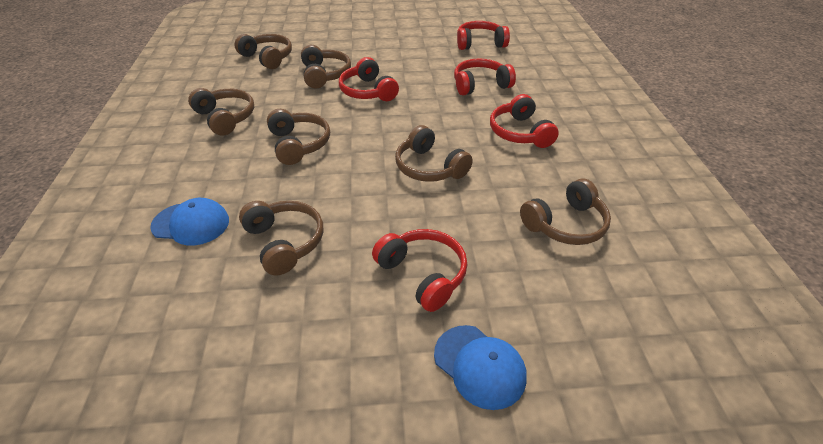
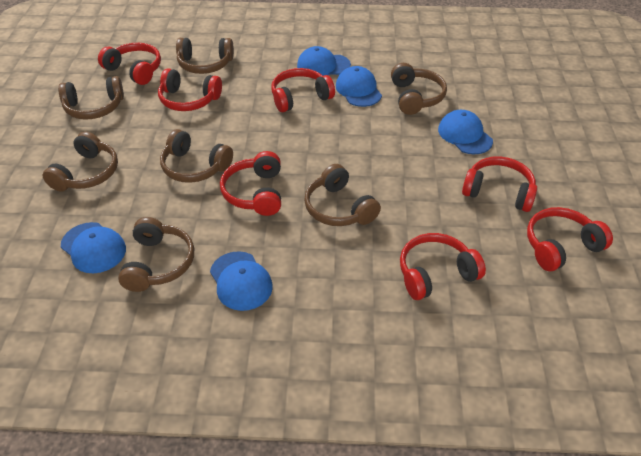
blue cap: [150,198,229,245] [434,325,527,410] = 2 -> [61,222,126,273] [210,251,273,311] [297,46,351,76] [336,66,382,107] [438,110,493,154] = 5
red headphones: [339,57,399,101] [372,229,467,312] [454,59,516,96] [457,21,510,50] [490,94,559,148] = 5 -> [98,43,161,85] [158,68,222,111] [220,151,281,216] [271,68,335,112] [400,233,486,300] [462,157,537,212] [527,207,613,271] = 7

